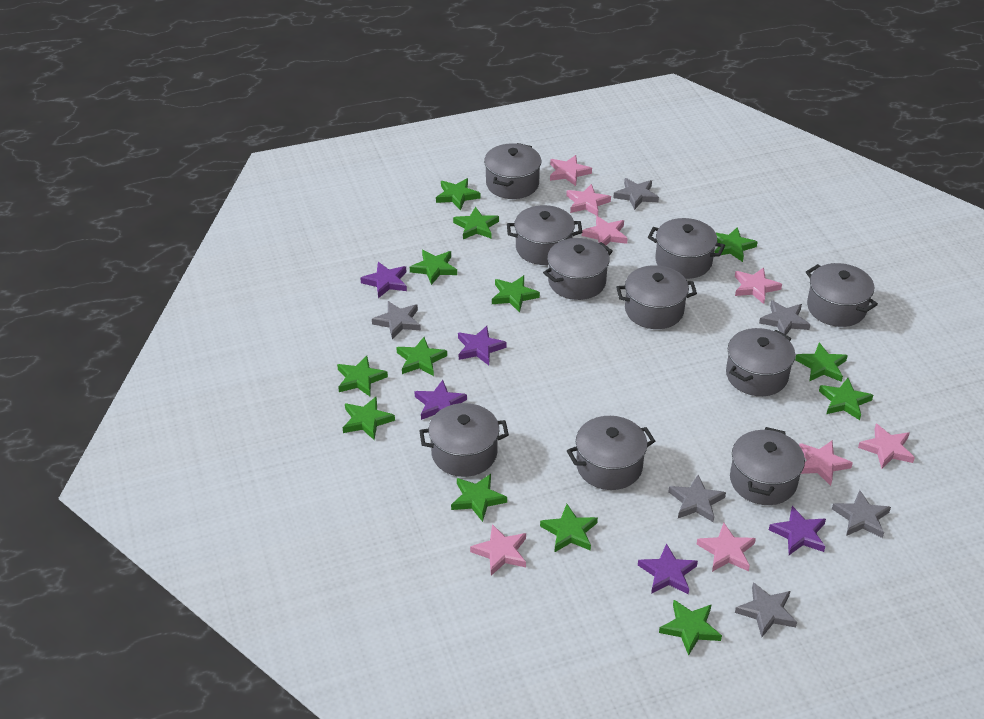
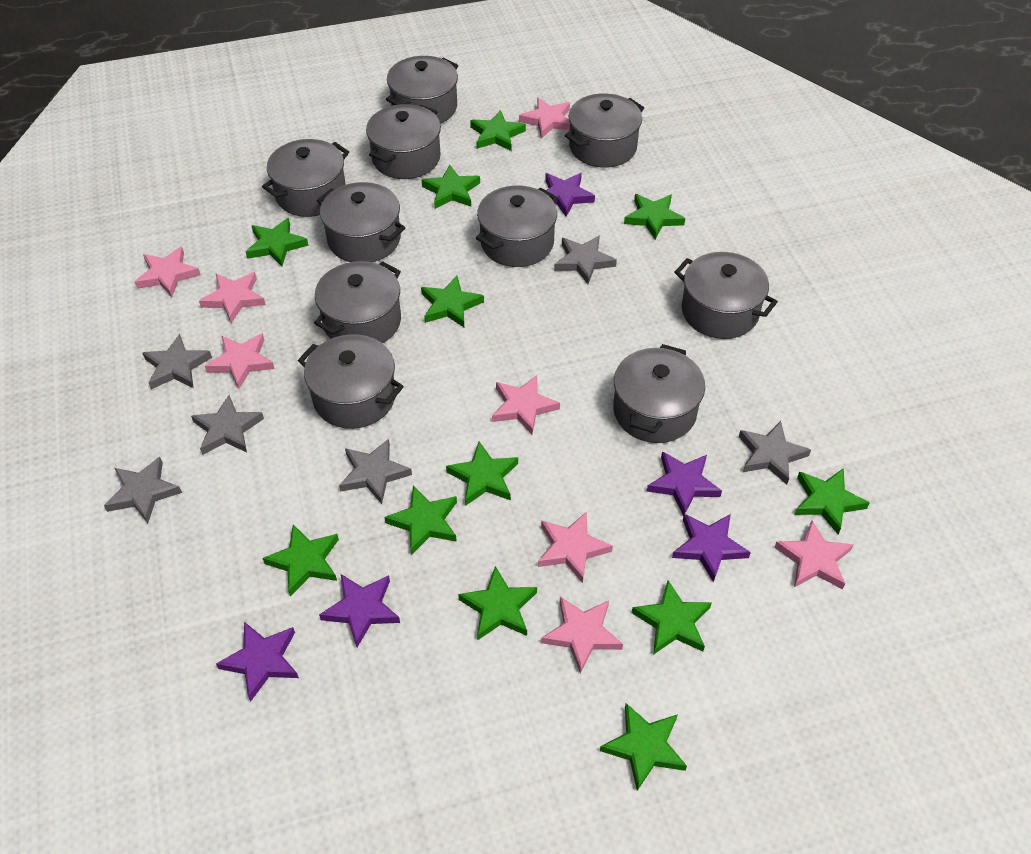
green star: [337,356,388,396] [343,396,395,440] [396,337,447,376] [410,250,457,285] [436,178,480,210] [451,474,507,522] [453,207,499,239] [492,275,540,313] [540,504,598,553] [659,600,722,656] [714,227,758,262] [795,343,848,382] [819,378,873,420] = 13 -> [246,218,308,266] [262,524,339,596] [384,486,457,555] [421,276,484,327] [422,165,480,209] [446,442,518,506] [458,566,537,641] [470,110,526,151] [600,703,687,791] [624,194,685,239] [632,580,712,655] [794,468,870,534] = 12

